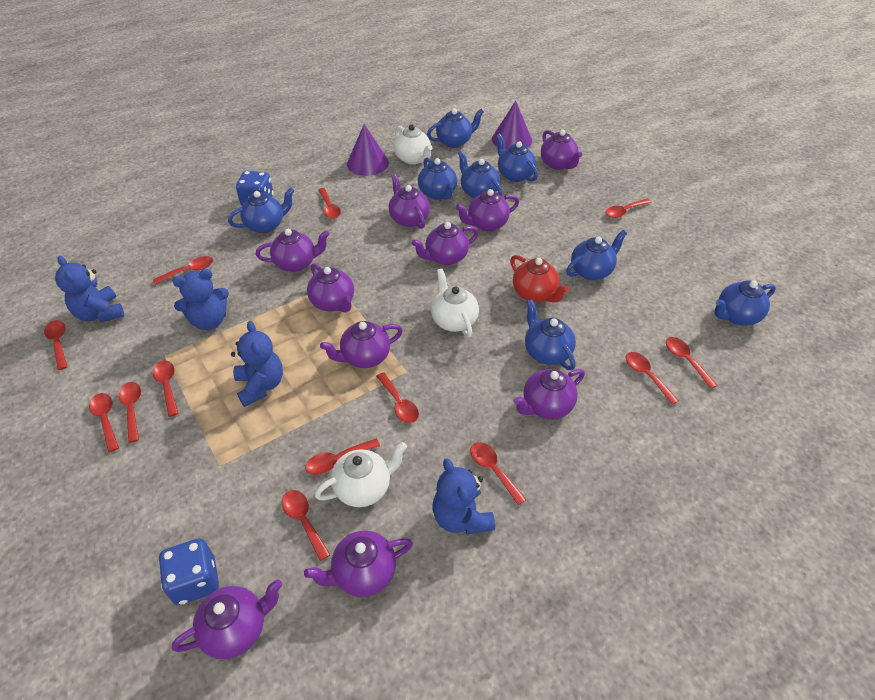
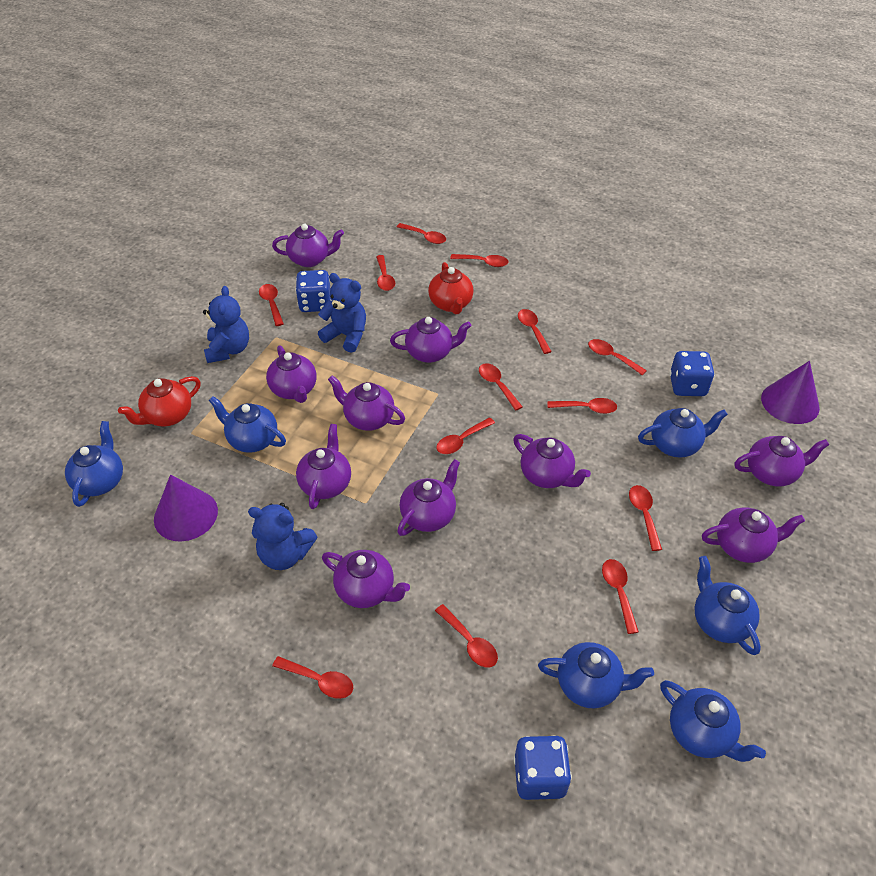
blue dice: [158,538,219,605] [236,171,274,206] = 2 -> [295,270,331,312] [514,736,572,800] [669,351,715,396] = 3
blue teapot: [228,188,294,233] [418,158,457,199] [427,109,484,148] [458,151,502,199] [496,134,538,182] [525,299,576,370] [566,230,627,280] [715,280,776,325] = 8 -> [65,421,123,507] [208,396,286,453] [538,642,654,708] [638,408,728,458] [660,680,766,762] [695,556,761,655] = 6
blue teddy bear: [55,256,124,322] [172,269,229,330] [231,321,283,407] [432,458,495,534] = 4 -> [203,286,249,363] [248,503,317,570] [318,273,366,352] = 3
red teapot: [510,255,569,303] = 1 -> [118,376,201,426] [428,262,473,314] = 2
white teapot: [315,442,407,507] [394,125,432,164] [431,268,479,337] = 3 -> none = 0

